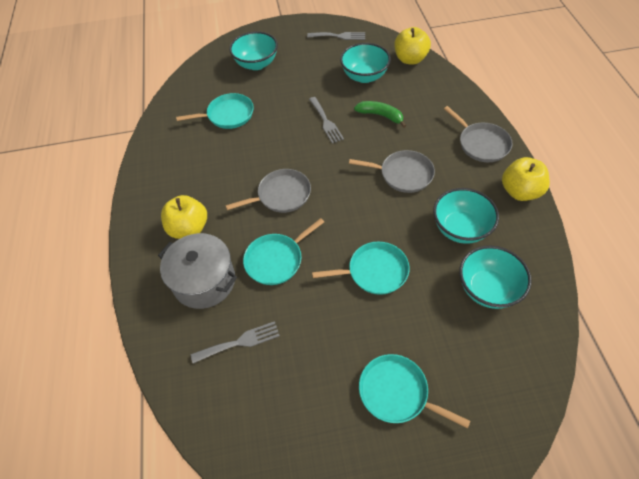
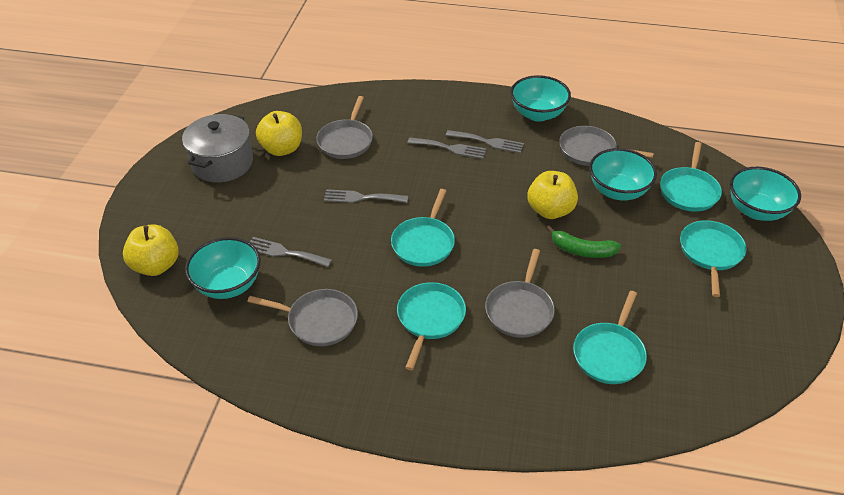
grey fork: [191,321,280,364] [307,32,365,40] [309,97,344,144] = 3 -> [250,237,332,267] [324,189,408,203] [408,137,486,159] [446,130,524,153] = 4
grey pan: [225,169,311,213] [349,150,435,193] [444,106,513,162] = 3 -> [247,289,358,346] [316,96,373,159] [485,249,555,338] [559,126,654,166] = 4
turquoise pan: [176,93,254,129] [243,218,324,285] [312,242,410,295] [359,354,470,428] = 4 -> [391,189,455,267] [397,282,466,370] [573,291,647,384] [660,142,722,212] [680,220,746,297] = 5

